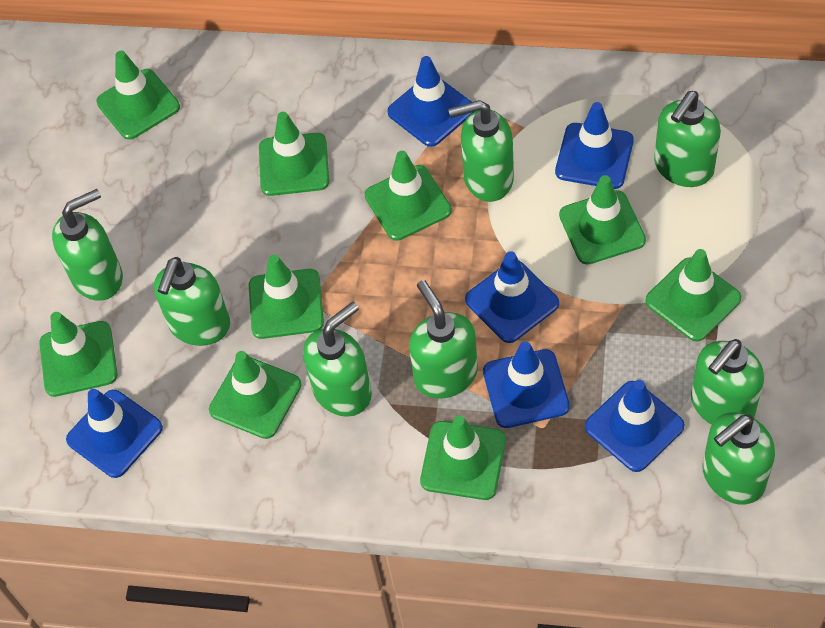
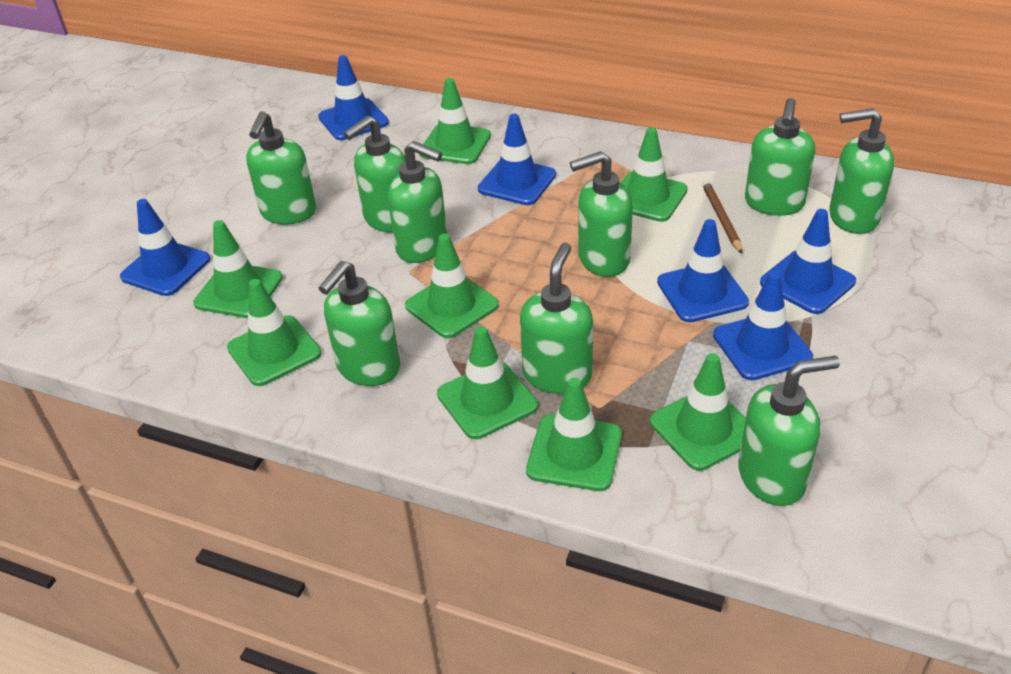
brown pencil: none = 0 -> [702,180,742,254] = 1
green soap dispenser: [52,189,123,301] [154,257,230,346] [303,302,372,417] [409,280,478,399] [448,100,514,202] [654,91,721,187] [691,339,764,425] [702,412,775,504] = 8 -> [246,111,316,225] [319,261,400,386] [344,115,406,233] [387,141,447,263] [520,243,593,394] [570,151,633,277] [738,356,840,506] [745,98,815,216] [829,108,894,234] = 9
green traffic cone: [39,312,117,397] [96,51,180,140] [209,351,301,439] [249,255,324,339] [259,112,329,196] [365,151,452,241] [420,416,506,500] [559,175,646,264] [645,249,741,342] = 9 -> [193,220,283,318] [227,279,322,386] [405,233,499,338] [419,78,491,164] [437,326,538,439] [526,378,622,491] [621,127,688,222] [650,353,746,471] = 8

